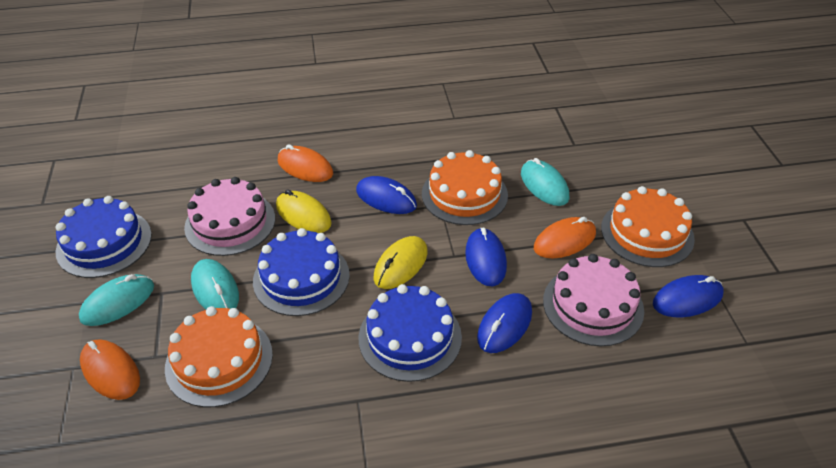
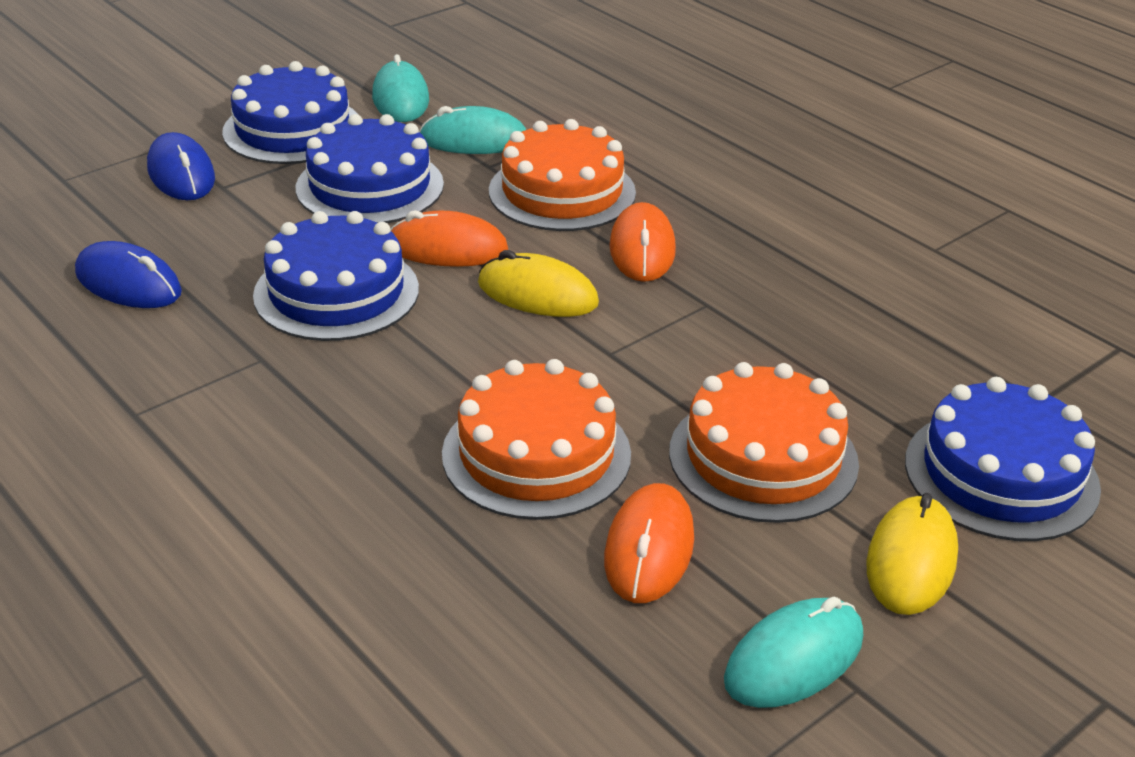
blue cake: [56,196,152,278] [253,228,350,316] [359,284,462,382] = 3 -> [222,61,359,164] [253,211,419,341] [296,114,444,223] [905,377,1101,541] = 4
blue mouse: [356,176,417,214] [465,228,507,286] [477,293,532,353] [653,275,723,318] = 4 -> [75,241,182,308] [147,132,215,200] = 2
pink cake: [184,177,275,256] [543,254,644,346] = 2 -> none = 0

